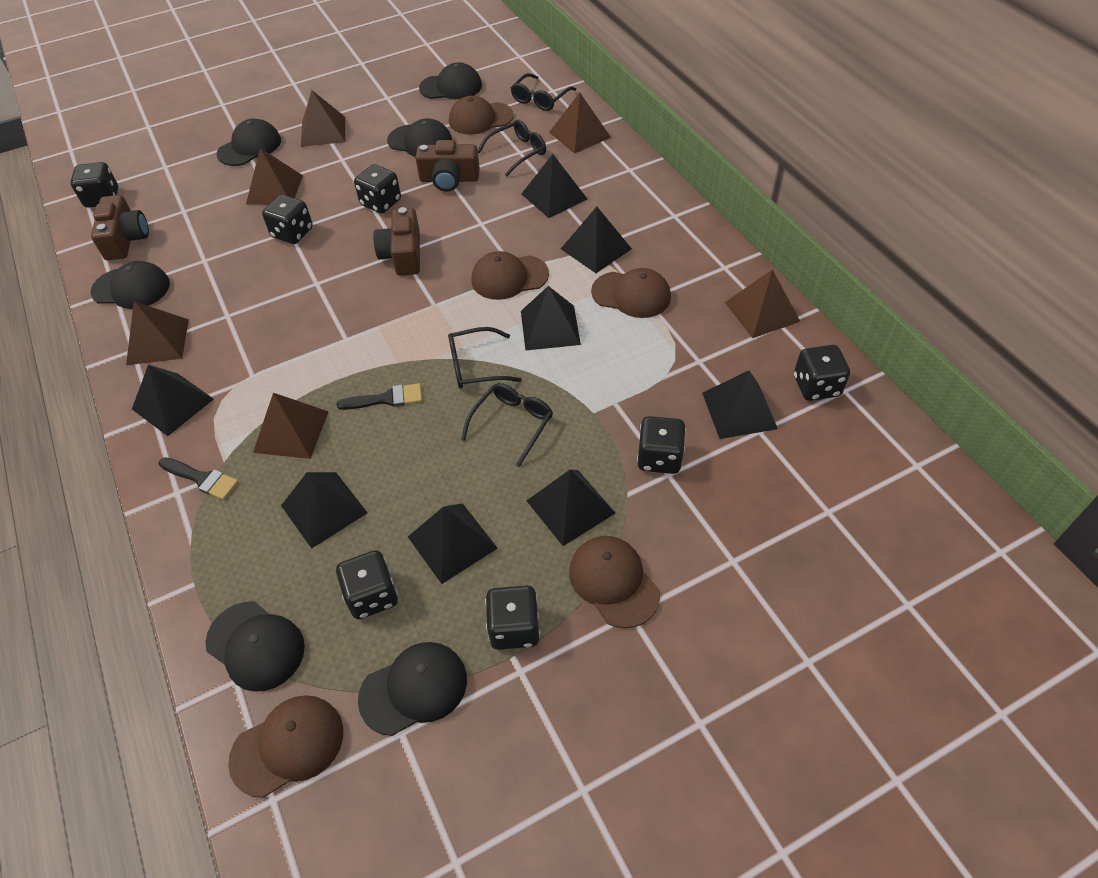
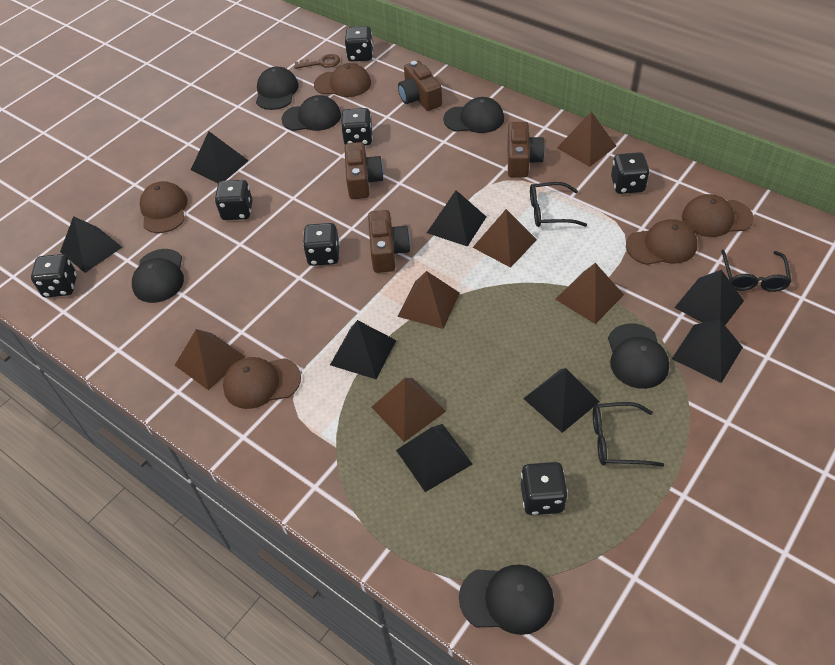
black brush: [158,457,238,500] [337,383,422,410] = 2 -> none = 0
black glasses: [448,327,522,389] [461,383,553,467] [478,120,546,177] [511,73,576,111] = 4 -> [530,182,587,227] [593,402,664,467] [721,250,791,292] = 3
brown camera: [91,195,149,260] [373,207,420,276] [415,140,480,192] = 3 -> [345,142,384,199] [368,210,411,273] [398,61,442,111] [508,122,545,177] = 4
brown key: none = 0 -> [294,54,340,69] = 1

